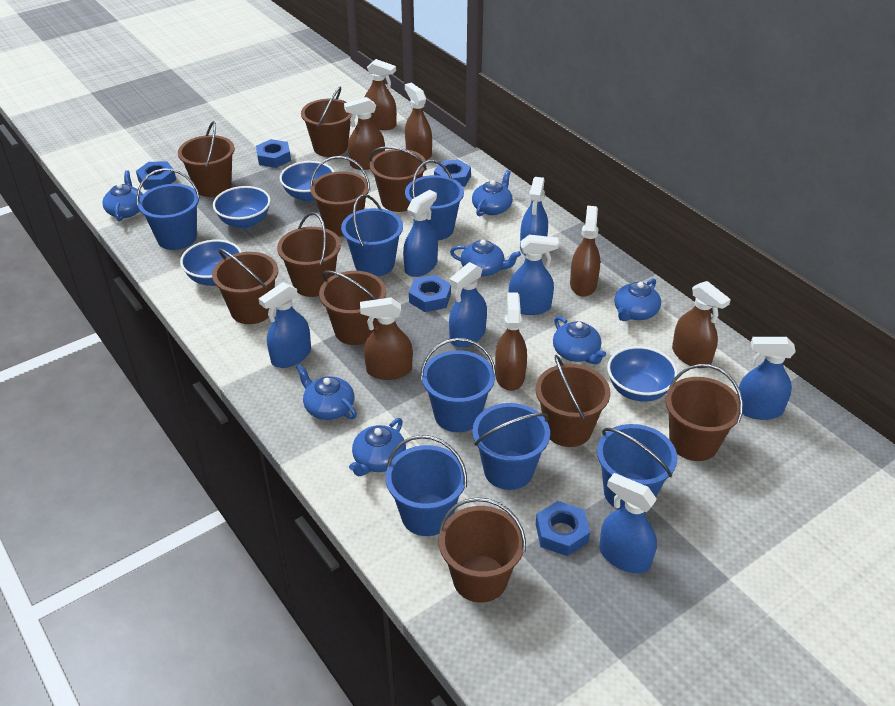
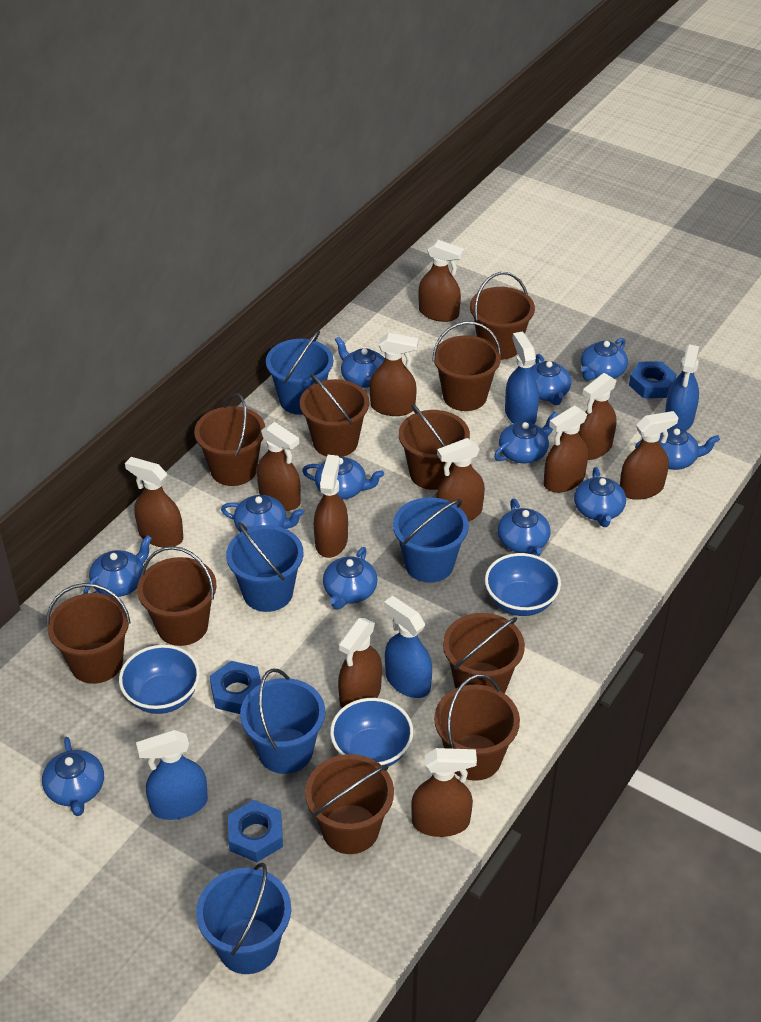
blue bowl: [180,240,242,286] [213,186,271,229] [280,161,334,202] [607,346,678,402] = 4 -> [119,645,200,714] [330,698,413,767] [485,553,561,616] = 3
blue bucket: [136,168,200,250] [341,194,403,276] [386,435,467,536] [405,160,464,240] [420,338,496,432] [472,403,550,490] [597,424,677,510] = 7 -> [196,862,291,974] [226,522,303,612] [240,668,325,774] [266,331,333,415] [393,497,469,583] = 5
blue nut: [136,161,176,190] [256,139,291,168] [409,275,451,312] [434,159,471,187] [536,501,590,556] = 5 -> [210,661,261,714] [228,800,283,862] [629,361,677,398] = 3
blue spray bottle: [258,282,311,368] [403,190,438,277] [449,262,487,347] [509,235,559,315] [520,177,548,255] [599,473,657,573] [737,337,796,420] = 7 -> [136,730,208,820] [384,596,432,698] [505,332,539,424] [665,344,699,431] = 4
blue teapot: [102,170,143,222] [296,364,357,420] [349,418,406,476] [450,240,521,277] [472,170,513,216] [553,316,606,364] [614,278,661,321] = 7 -> [42,737,104,816] [83,535,152,597] [221,495,304,532] [302,457,384,500] [323,547,377,610] [335,337,385,388] [494,412,558,464] [498,498,550,556] [531,354,571,405] [574,467,626,527] [581,338,628,380] [635,428,720,470] = 12
brown spray bottle: [344,97,385,170] [360,298,413,380] [364,59,397,130] [405,82,432,160] [495,292,527,391] [570,206,600,297] [672,281,731,368] = 7 -> [125,457,183,548] [257,422,301,511] [314,455,348,558] [338,618,382,708] [370,333,419,416] [411,748,477,837] [418,240,464,322] [436,438,485,522] [544,405,588,493] [578,373,617,460] [620,411,679,500] = 11

